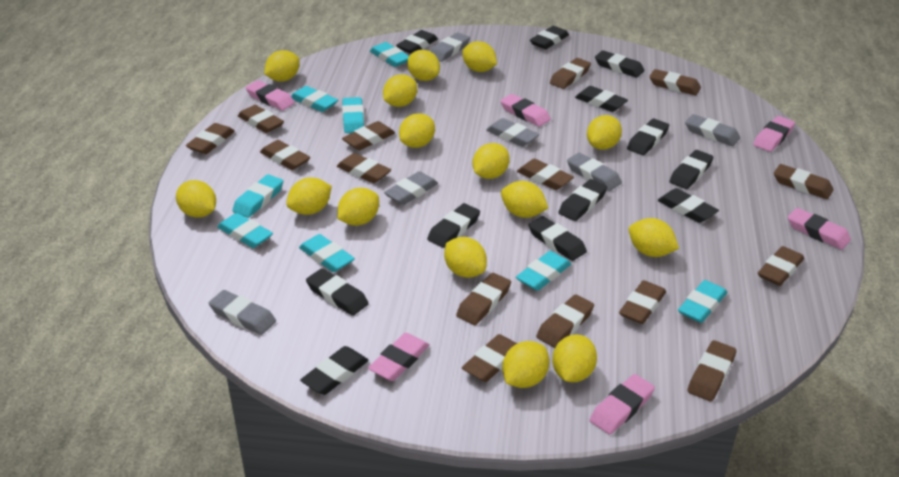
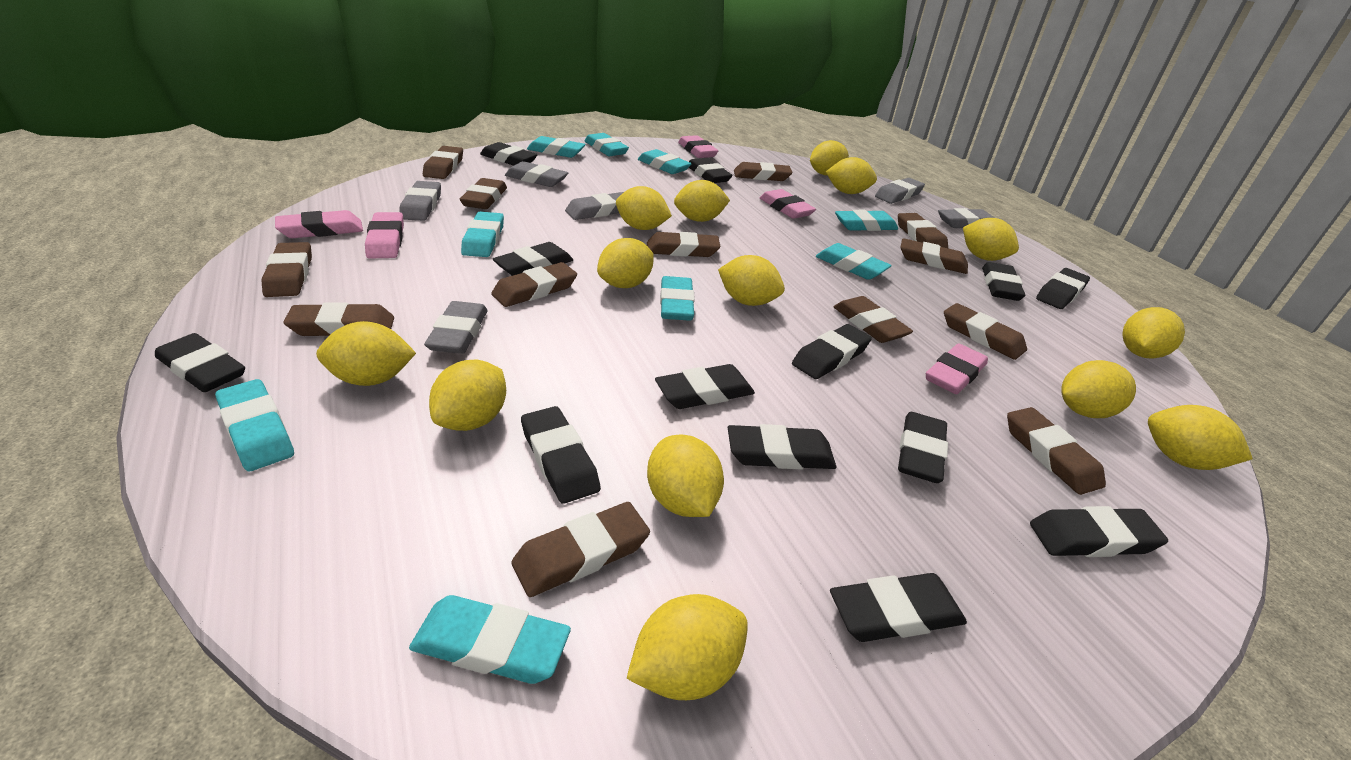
black eraser: [300,346,369,395] [306,268,369,316] [396,30,438,54] [427,203,480,248] [529,216,587,261] [530,26,569,49] [558,179,607,221] [575,86,628,112] [595,50,645,78] [627,119,669,155] [658,188,719,223] [669,150,713,189] = 12 -> [155,333,245,392] [480,142,538,166] [493,242,573,276] [521,406,601,504] [655,364,755,409] [689,158,733,183] [728,424,836,469] [792,324,872,379] [830,573,967,642] [898,412,948,483] [982,262,1025,301] [1030,506,1168,557] [1036,268,1090,309] = 13
brown eraser: [186,123,235,154] [238,105,284,133] [260,140,311,170] [337,153,391,183] [342,121,395,150] [456,273,511,325] [462,334,517,382] [517,159,574,190] [536,294,594,348] [550,58,591,89] [619,280,666,324] [649,69,701,95] [688,340,737,401] [758,246,804,286] [774,164,834,199] = 15 -> [261,242,312,297] [284,302,394,336] [423,146,463,179] [460,178,507,209] [491,262,577,307] [511,502,650,597] [647,232,720,257] [734,162,792,181] [834,296,913,343] [898,213,948,248] [900,238,968,274] [944,303,1027,360] [1007,407,1106,495] = 13
pink eraser: [245,80,295,110] [368,333,430,381] [500,94,551,127] [589,374,655,435] [753,116,795,152] [788,208,851,250] = 6 -> [275,210,363,238] [365,212,404,259] [678,135,718,158] [760,189,816,219] [926,343,988,394] = 5
turquoise eraser: [217,213,273,248] [232,174,283,218] [291,86,338,112] [299,234,355,272] [342,97,364,133] [370,42,409,67] [516,251,571,291] [678,280,727,323] = 8 -> [215,379,294,471] [409,595,571,684] [461,212,504,257] [527,136,586,158] [585,133,629,156] [638,149,692,174] [660,276,695,321] [816,243,892,280] [835,210,898,231] = 9
yellow lemon: [176,180,216,218] [264,50,300,82] [286,178,332,215] [337,188,379,226] [383,74,417,107] [399,113,435,148] [407,50,440,81] [444,237,487,278] [462,41,497,72] [472,143,510,179] [501,181,548,218] [502,341,550,388] [552,334,597,382] [587,115,622,150] [629,218,679,257] = 15 -> [316,321,416,386] [429,359,506,431] [597,238,654,288] [616,186,672,230] [626,594,748,700] [647,434,724,517] [674,180,730,222] [718,255,785,306] [810,140,849,176] [826,157,877,194] [963,218,1019,261] [1061,360,1136,418] [1122,307,1185,359] [1148,405,1253,470] = 14

